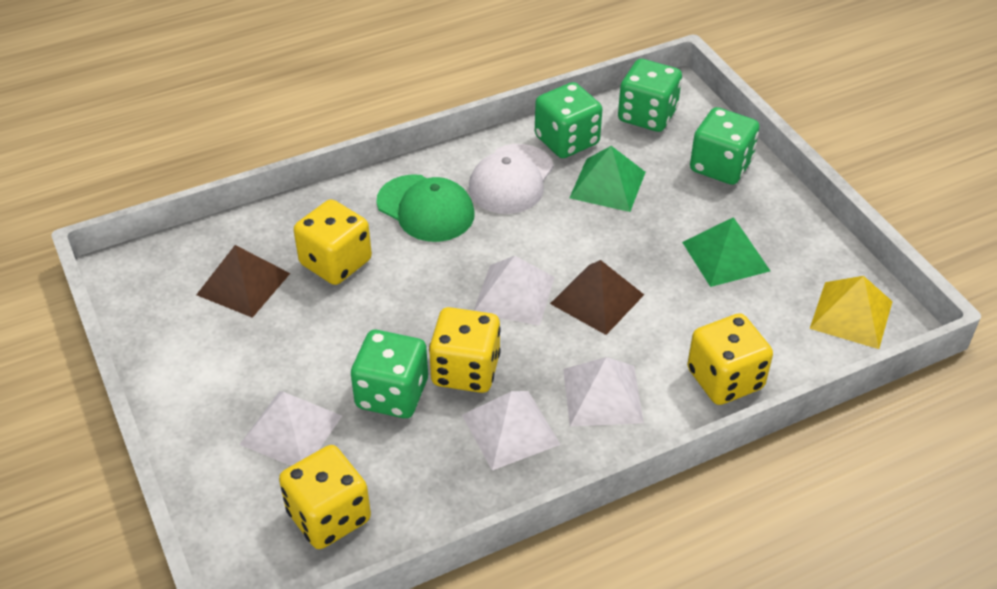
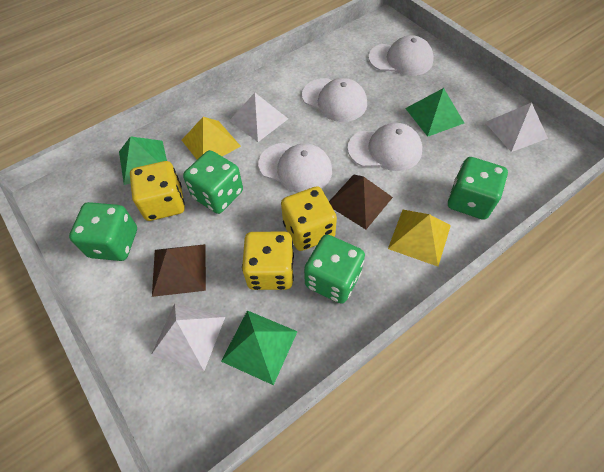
green cap: [377,174,475,242] = 1 -> none = 0
green pyramid: [570,146,646,212] [682,217,770,287] = 2 -> [119,136,167,185] [221,310,298,385] [405,88,464,137] = 3
white cap: [469,144,554,214] = 1 -> [258,143,332,193] [302,78,367,122] [348,123,422,171] [369,35,434,76] = 4
white pyramid: [239,391,342,466] [462,391,561,470] [474,256,555,326] [563,357,644,426] = 4 -> [151,303,225,371] [229,93,288,142] [485,103,548,152] = 3
yellow dice: [279,445,371,549] [294,199,372,285] [429,307,501,393] [687,313,773,405] = 4 -> [130,161,185,221] [242,232,294,290] [281,186,337,251] = 3
yellow pyramid: [810,276,893,349] = 1 -> [182,117,241,160] [388,210,451,267] = 2

